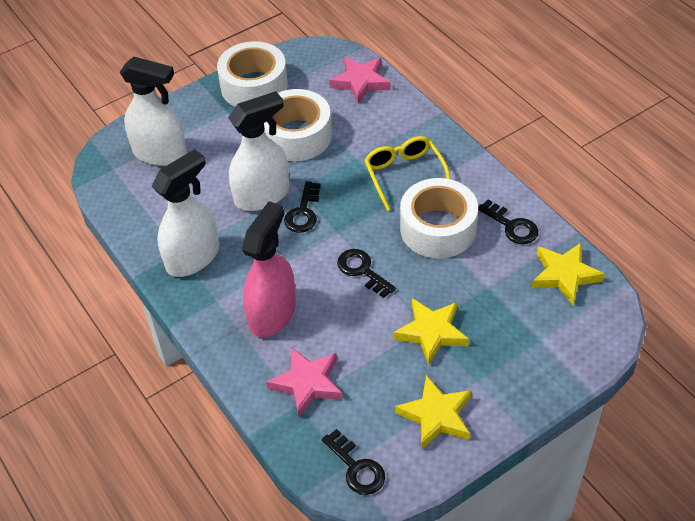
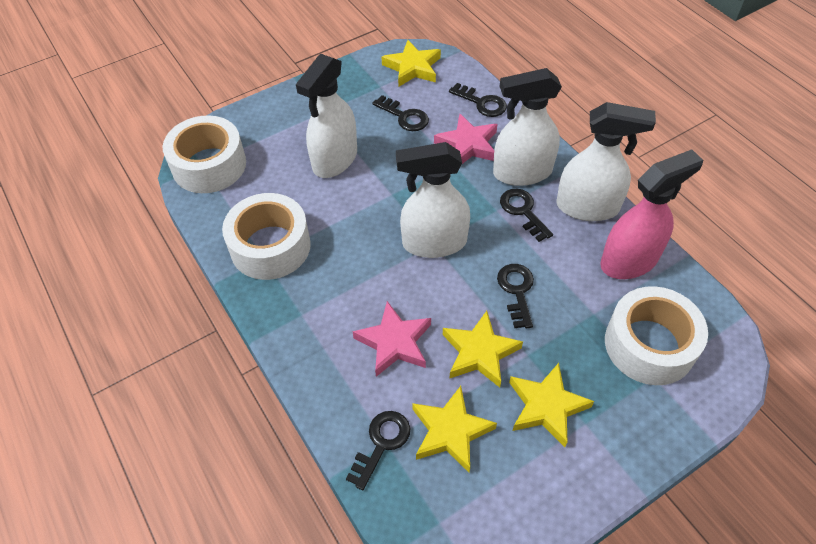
black key: [284,181,321,233] [322,429,385,495] [337,249,396,298] [478,200,538,244] = 4 -> [346,411,410,490] [373,95,429,131] [449,83,507,117] [497,264,534,329] [500,189,553,242] = 5
white spray bottle: [120,56,187,166] [152,149,219,277] [228,91,289,211] = 3 -> [296,54,357,178] [396,142,470,258] [493,68,562,186] [556,102,656,221] = 4
yellow glasses: [364,136,450,211] = 1 -> none = 0
yellow star: [394,298,469,365] [395,375,471,450] [532,243,605,305] = 3 -> [381,40,441,87] [412,386,497,473] [443,311,523,387] [509,363,594,447] = 4

